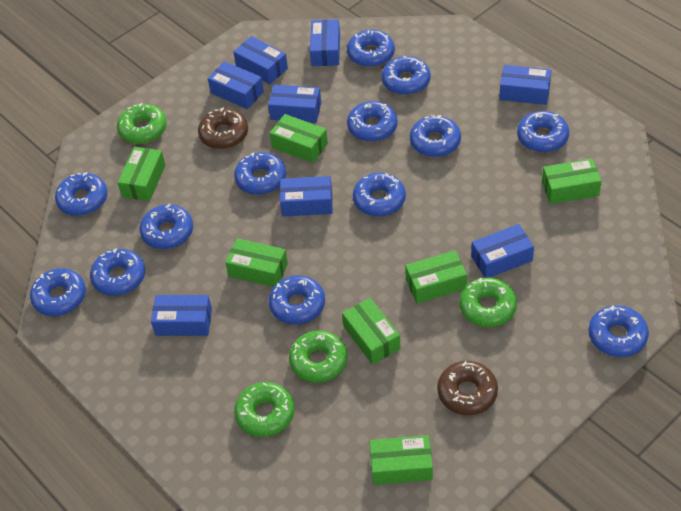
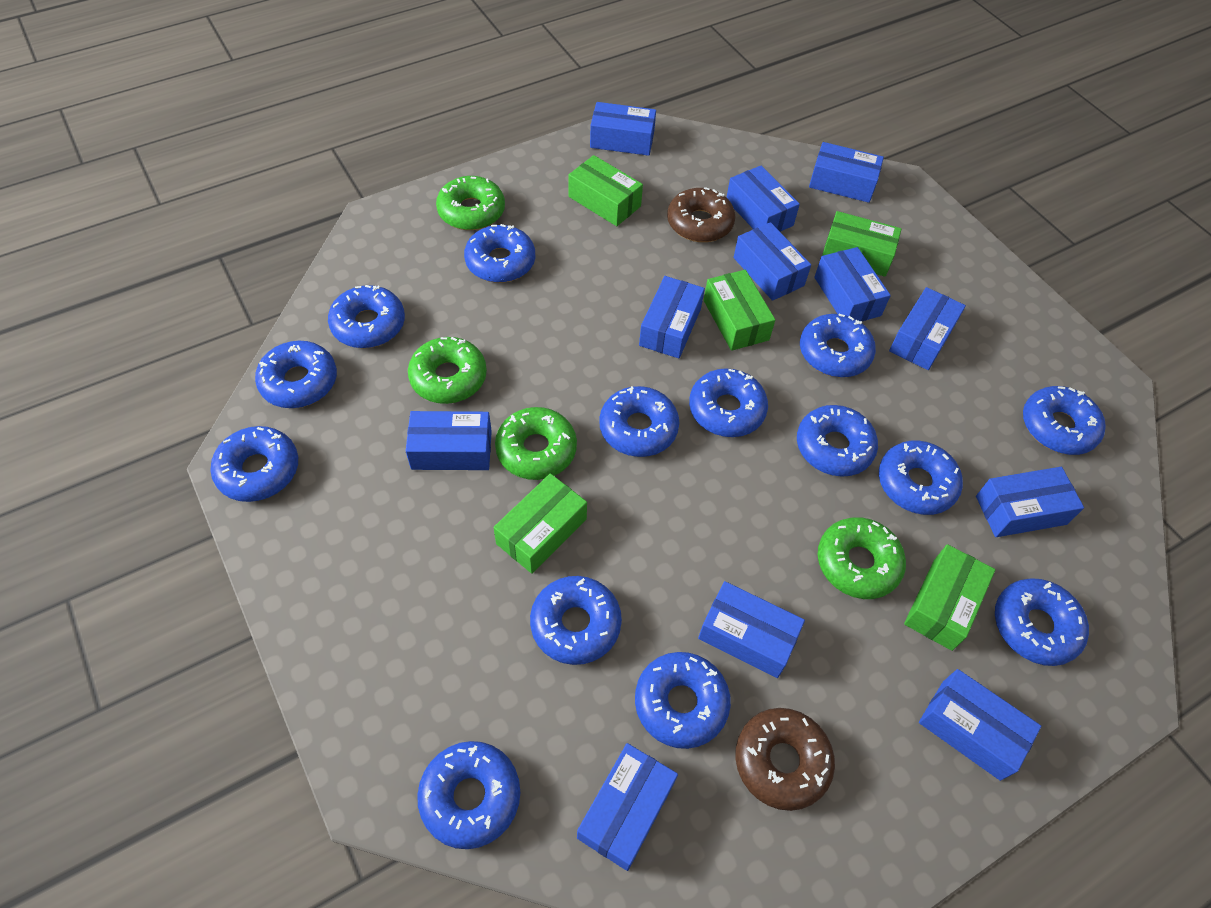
blue box: [151,295,212,336] [208,61,264,109] [233,36,288,84] [268,85,321,123] [280,176,333,217] [310,19,340,66] [471,224,534,278] [499,65,551,105] = 8 -> [406,411,492,470] [577,743,678,871] [590,102,656,156] [639,276,705,358] [698,581,805,678] [726,166,800,232] [734,222,811,301] [809,142,884,203] [814,247,891,321] [889,287,966,370] [919,669,1041,781] [976,467,1084,537] = 12
blue donut: [30,268,86,316] [55,172,108,216] [90,248,145,296] [140,204,193,249] [234,152,286,195] [269,275,325,325] [347,30,395,67] [347,101,398,142] [353,173,406,217] [382,56,431,95] [410,115,461,157] [517,111,569,153] [588,305,649,357] = 13 -> [210,426,298,502] [255,341,337,408] [328,285,405,348] [417,741,520,849] [464,224,535,283] [530,576,622,665] [599,386,679,457] [635,652,731,749] [689,368,768,437] [797,405,878,477] [800,314,876,377] [879,440,963,515] [995,578,1089,666] [1023,386,1106,455] = 14
green box: [118,147,165,201] [225,238,288,287] [270,114,328,163] [342,298,401,365] [370,435,433,485] [405,250,467,304] [542,159,602,204] = 7 -> [493,473,587,574] [569,155,643,226] [704,270,775,351] [822,211,901,277] [904,544,995,651] = 5

